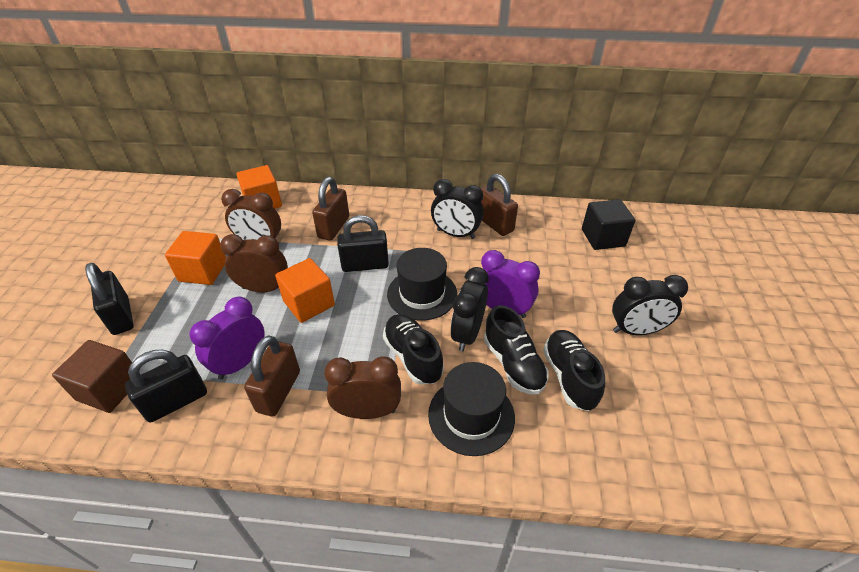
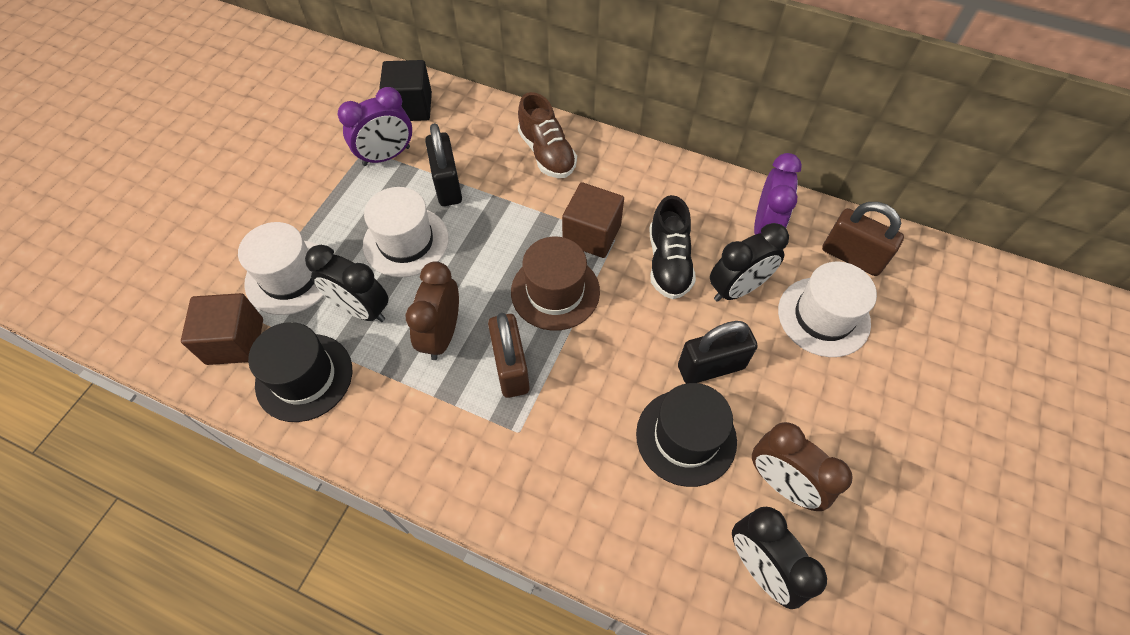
black padlock: [85,263,134,335] [125,350,207,423] [337,215,389,272] = 3 -> [425,123,462,206] [678,321,758,384] = 2
black shoe: [383,314,444,385] [484,305,548,394] [543,330,605,411] = 3 -> [650,195,696,299] = 1
brown clock: [220,234,288,292] [221,189,281,244] [324,356,401,419] = 3 -> [405,261,459,360] [752,422,853,511] = 2
brown cube: [52,340,141,413] = 1 -> [181,293,263,365] [562,182,624,258] = 2
brown hat: none = 0 -> [511,237,600,331] = 1
brown padlock: [244,335,300,416] [312,177,349,241] [480,174,518,236] = 3 -> [488,313,530,398] [822,202,904,276] = 2
brown shoe: none = 0 -> [518,92,577,178] = 1
orange cube: [165,231,226,285] [236,165,282,209] [275,258,335,323] = 3 -> none = 0
white hat: none = 0 -> [238,222,324,315] [363,187,449,278] [778,262,877,357] = 3

